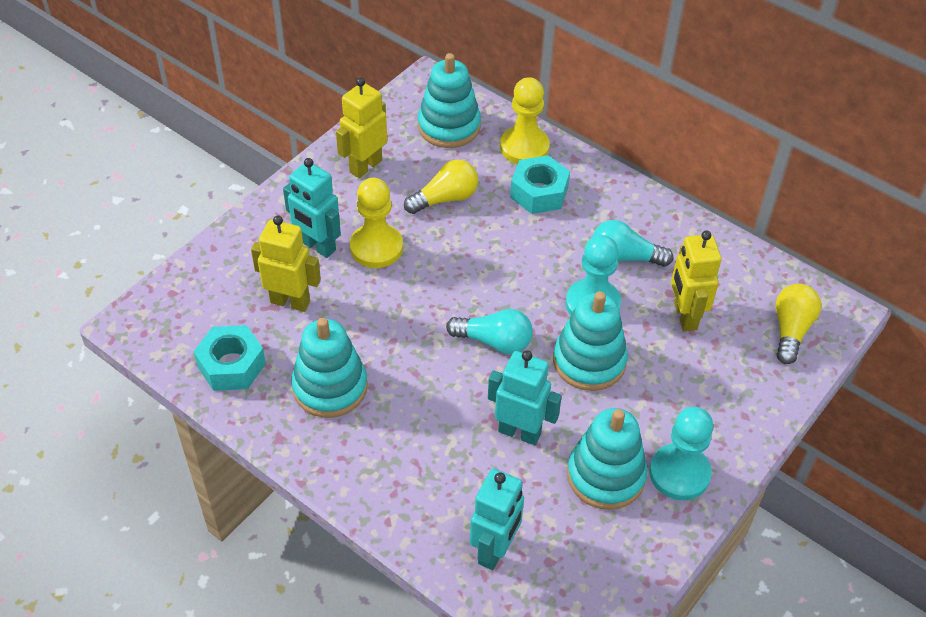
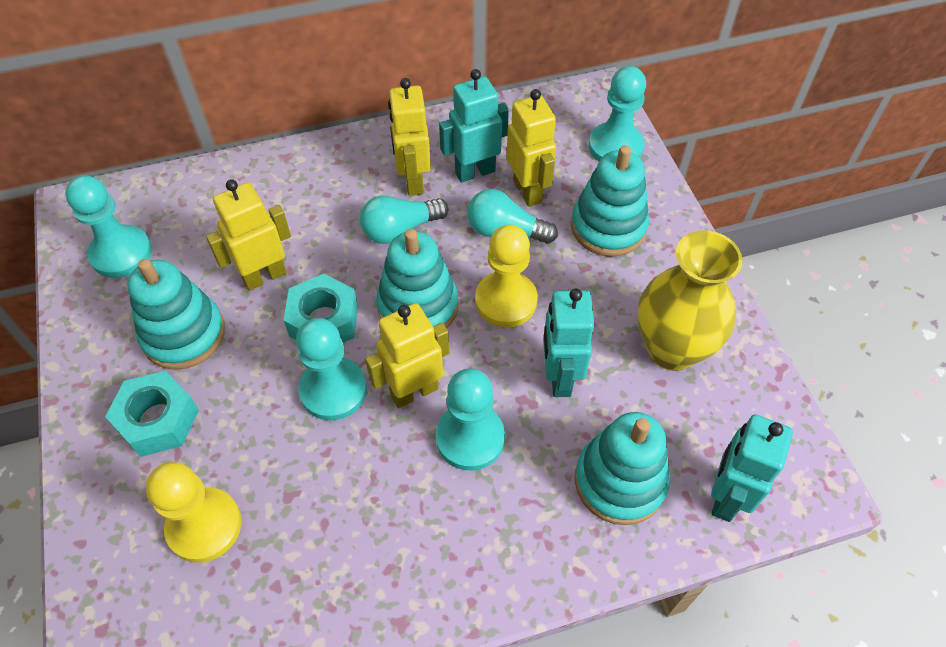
turquoise pawn: [566,235,621,315] [649,407,713,500] = 2 -> [65,175,152,278] [296,318,367,421] [436,368,505,471] [589,66,646,161] = 4
yellow light bulb: [404,160,478,214] [775,284,822,364] = 2 -> none = 0
yellow robot: [251,216,321,312] [336,78,387,178] [671,230,722,331] = 3 -> [206,179,291,291] [365,303,449,408] [388,78,431,196] [506,89,557,207] = 4
yellow vase: none = 0 -> [637,230,743,371] = 1

